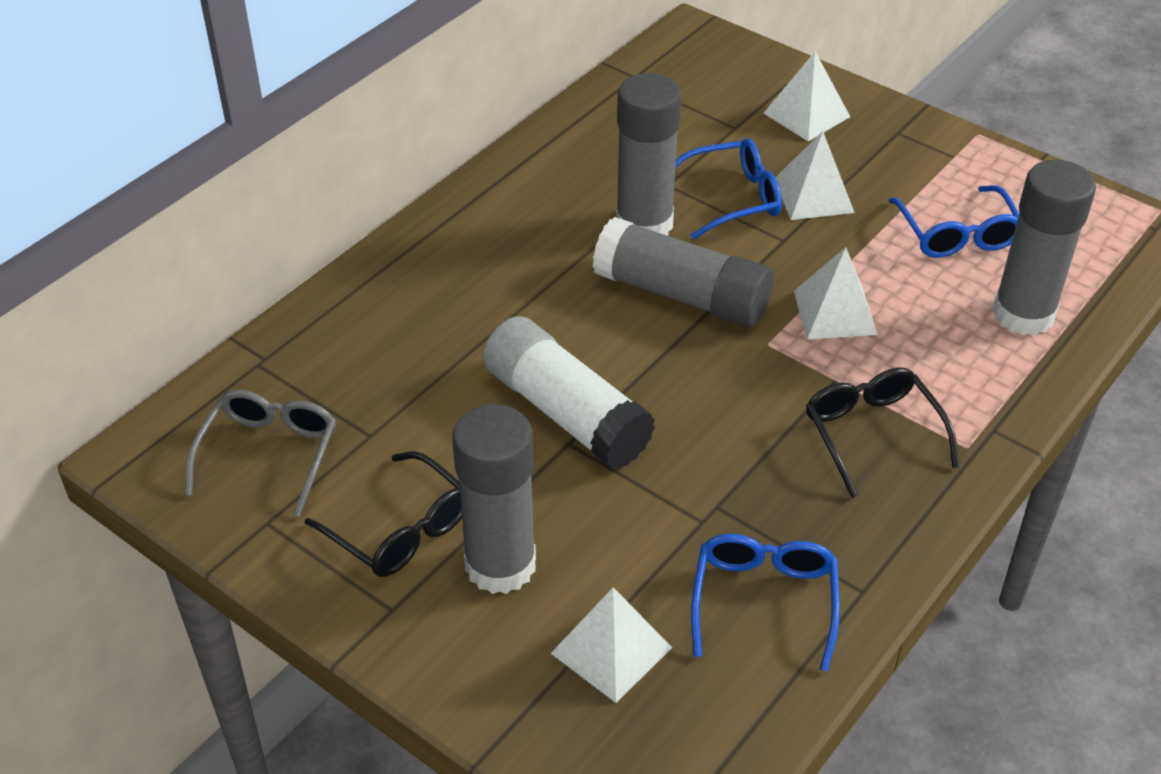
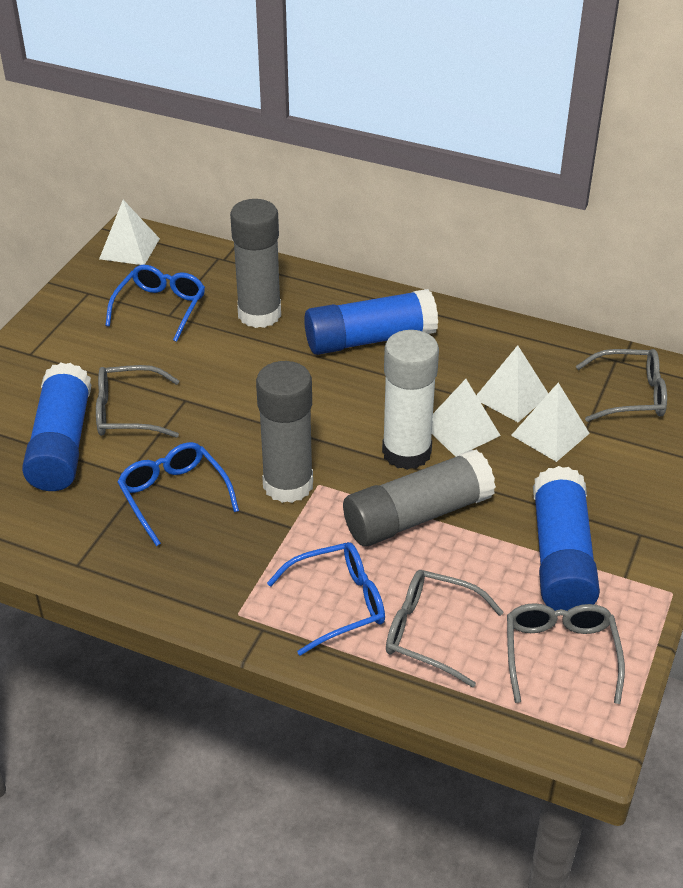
black glasses: [305,451,462,577] [806,367,959,498] = 2 -> none = 0
blue glue stick: none = 0 -> [22,363,91,491] [304,289,438,355] [533,466,600,611] = 3
grey glasses: [185,390,336,517] = 1 -> [96,365,179,438] [386,570,504,688] [507,603,625,704] [576,349,667,422] = 4
grey glue stick: [452,404,536,594] [592,217,773,327] [616,73,682,236] [992,160,1096,335] = 4 -> [230,199,281,328] [256,361,313,503] [343,449,496,546] = 3

